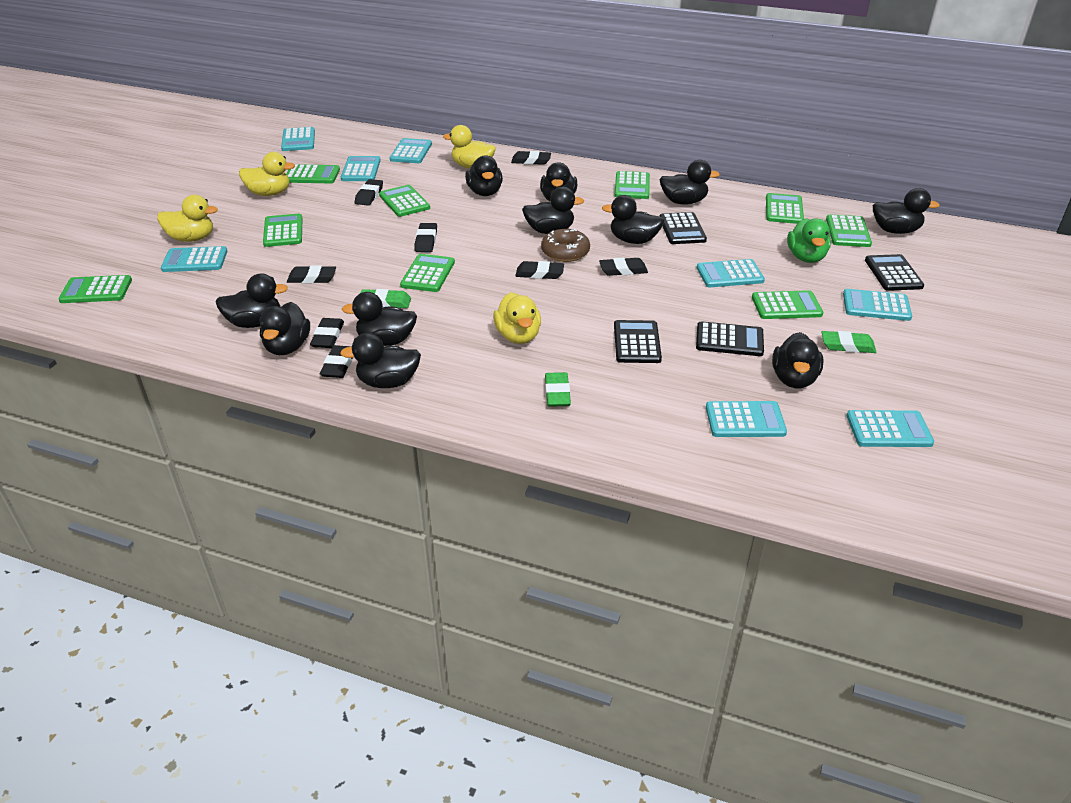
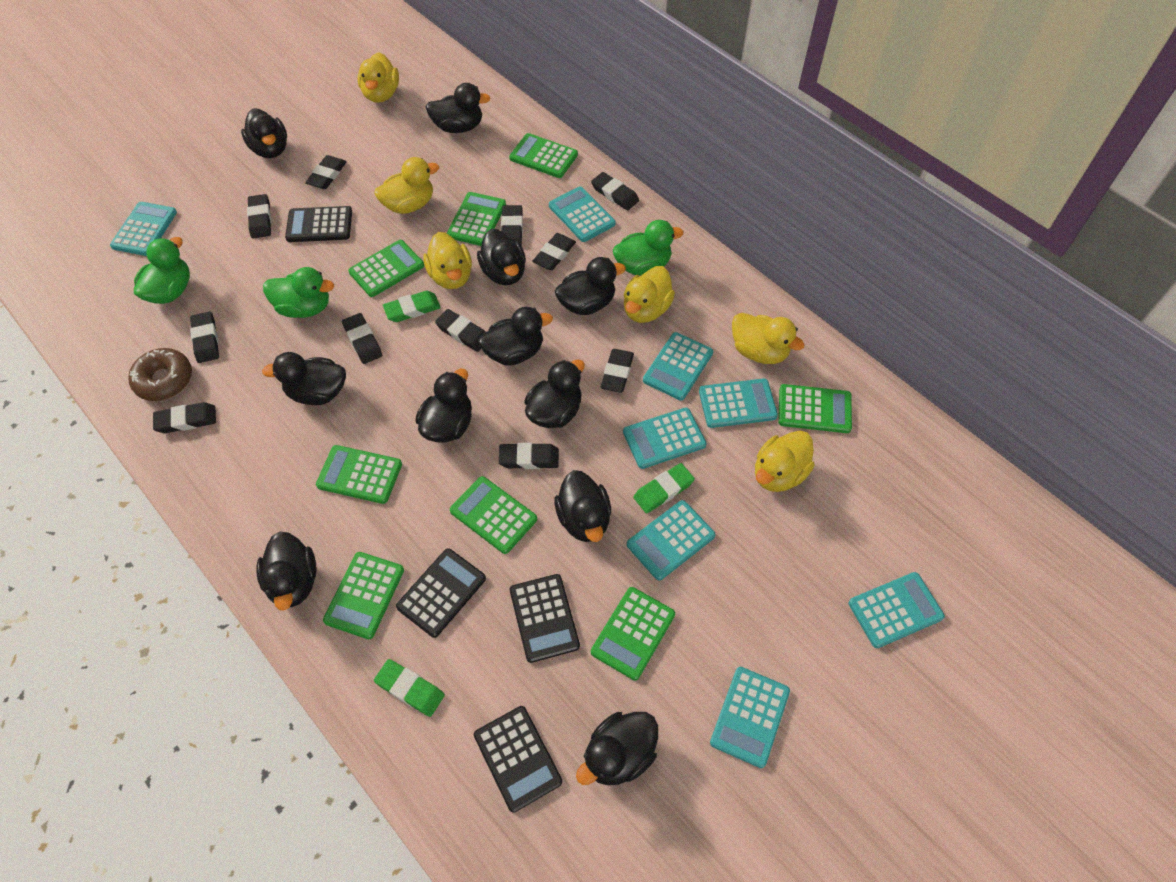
black eraser: [287,265,336,283] [310,318,344,348] [320,345,352,378] [355,179,383,206] [415,223,437,252] [511,151,551,165] [515,261,564,279] [599,258,648,276] = 8 -> [153,402,216,433] [190,312,219,363] [247,194,271,238] [305,155,347,189] [342,313,382,364] [435,309,486,352] [499,443,559,469] [501,205,523,246] [532,233,576,270] [591,172,639,210] [601,349,634,393] = 11
green calculator: [58,275,132,303] [263,214,302,247] [286,164,340,183] [379,185,430,217] [400,254,455,292] [614,171,650,199] [752,290,823,319] [766,193,804,224] [826,215,872,247] = 9 -> [316,445,402,504] [323,552,404,639] [348,240,424,297] [447,192,506,246] [450,476,537,554] [509,133,578,178] [591,587,675,681] [778,384,852,433] = 8
green duck: [787,218,831,263] = 1 -> [134,237,190,304] [263,267,334,318] [613,220,683,276] = 3
yellow duck: [157,195,218,242] [239,152,295,196] [443,125,496,169] [493,292,541,344] = 4 -> [358,52,399,103] [375,157,439,214] [423,232,472,289] [624,266,675,323] [732,313,805,364] [755,431,815,492] = 6

